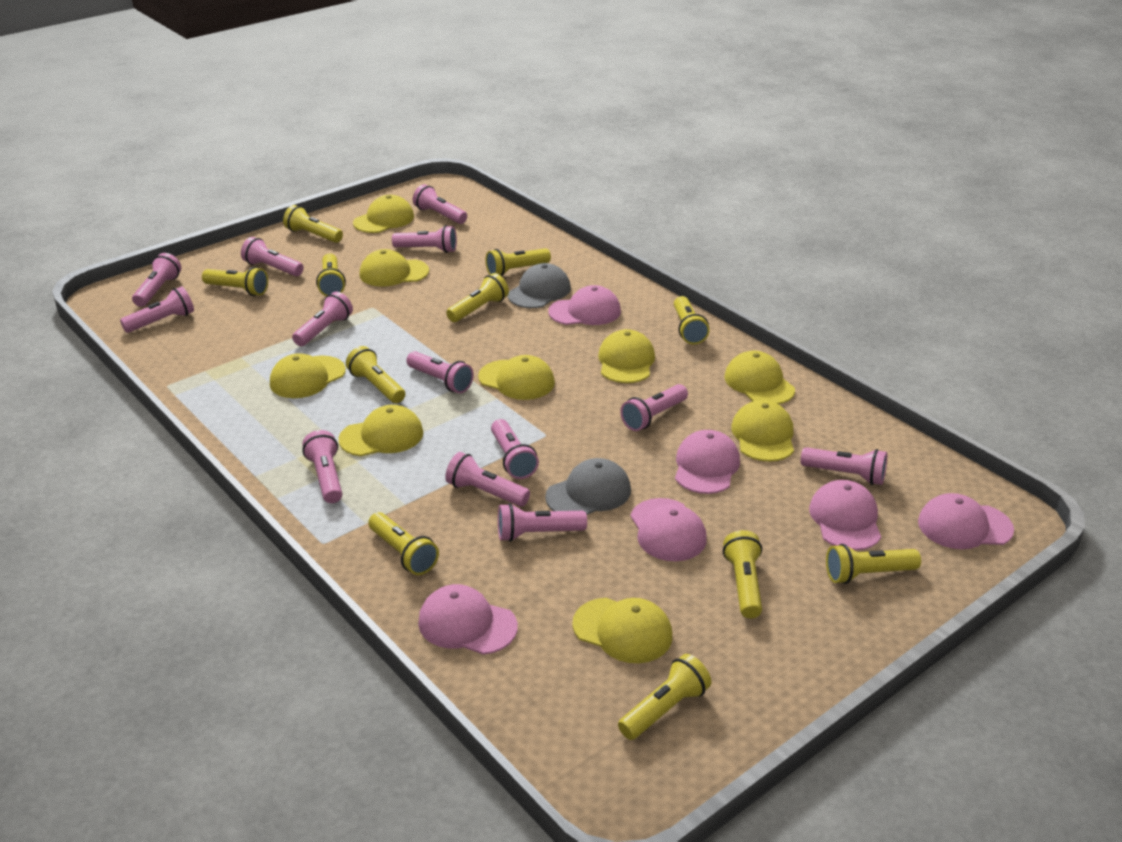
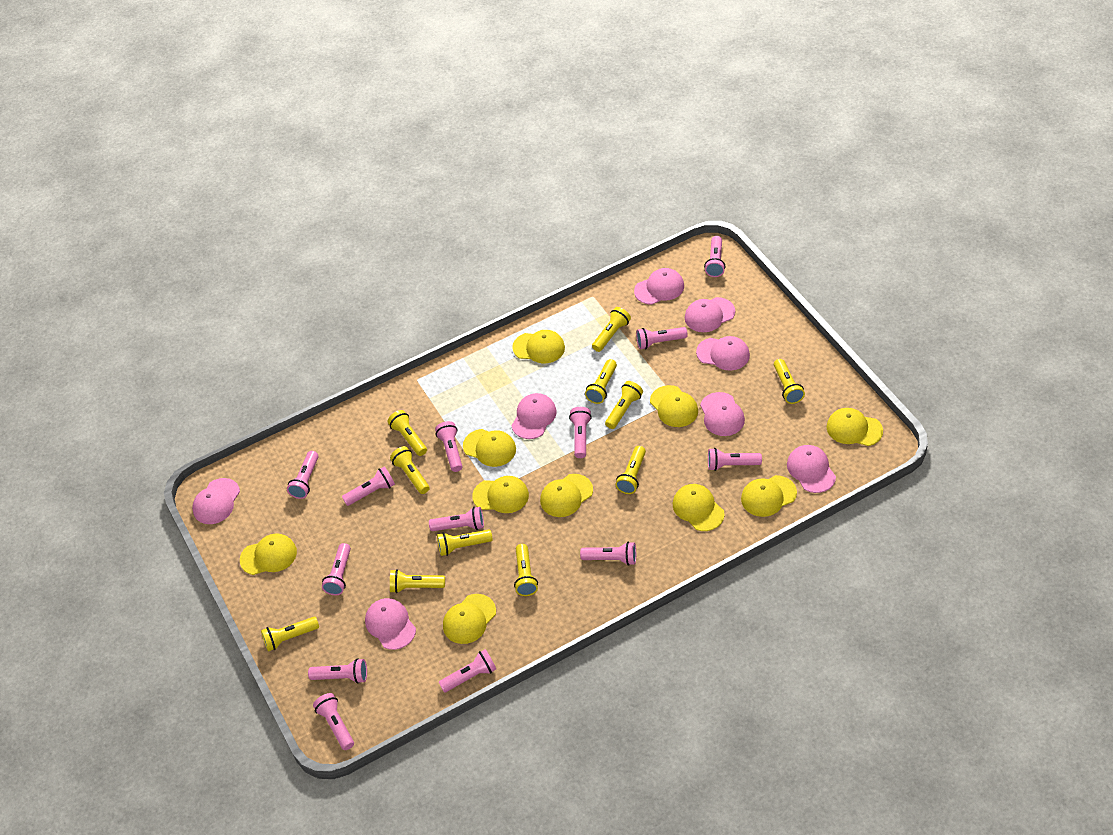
grey cap: [507,263,571,308] [545,458,631,515] = 2 -> none = 0
pink cap: [418,584,518,655] [548,285,621,325] [630,498,707,561] [675,430,740,494] [809,480,881,551] [918,493,1014,549] = 6 -> [192,478,240,524] [365,598,416,650] [511,393,556,439] [634,268,684,305] [685,297,735,332] [696,336,750,371] [700,392,745,436] [787,445,836,493] = 8
yellow cap: [270,353,346,398] [339,405,423,456] [353,195,414,233] [359,249,429,286] [478,355,555,400] [572,598,672,663] [598,329,655,383] [724,351,795,404] [731,400,794,462] = 9 -> [240,533,297,575] [443,594,496,644] [463,429,516,467] [472,476,529,513] [512,330,565,363] [540,474,593,517] [650,385,698,427] [673,484,724,531] [741,475,797,517] [827,408,883,446] = 10

